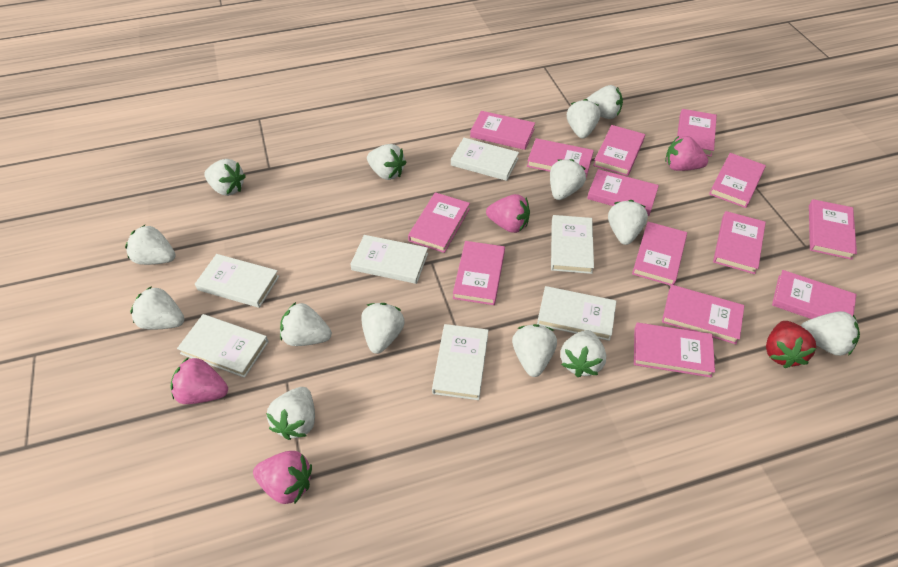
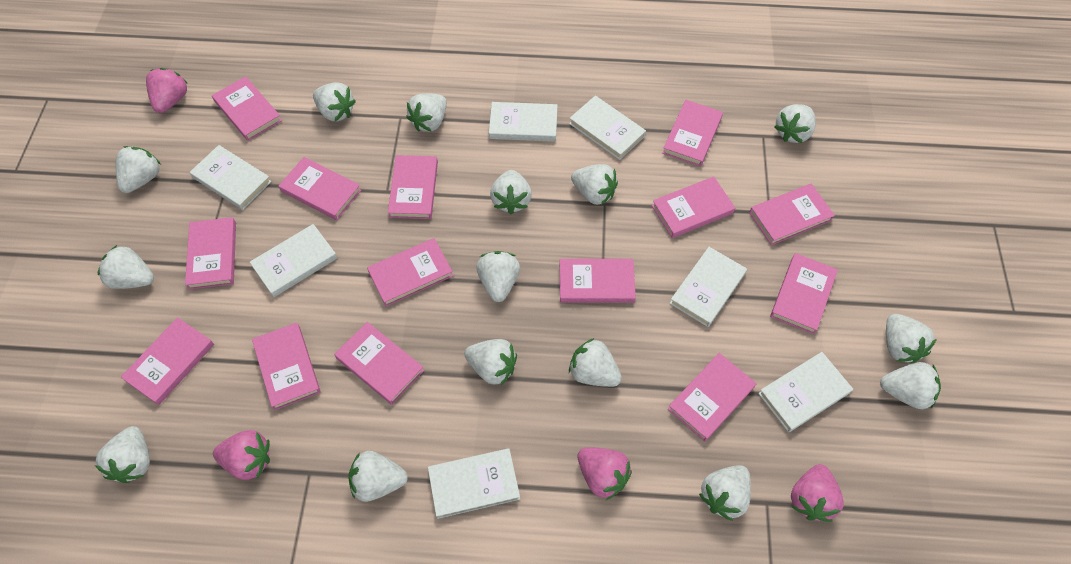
red strawberry: [766,321,817,368] = 1 -> none = 0
white strawberry: [125,225,176,265] [130,286,185,330] [204,159,246,196] [266,387,315,440] [280,302,332,346] [361,303,405,354] [367,144,406,180] [512,324,557,377] [550,159,586,200] [560,330,606,377] [567,99,601,139] [586,85,623,119] [608,200,648,245] [801,311,860,356] = 14 -> [94,426,150,483] [97,245,154,289] [116,146,161,193] [313,82,356,121] [348,451,408,502] [406,93,447,132] [464,339,517,385] [476,251,520,302] [490,170,532,214] [569,338,622,387] [571,164,618,205] [699,465,751,521] [774,104,816,143] [880,362,941,409] [886,314,937,363] = 15

